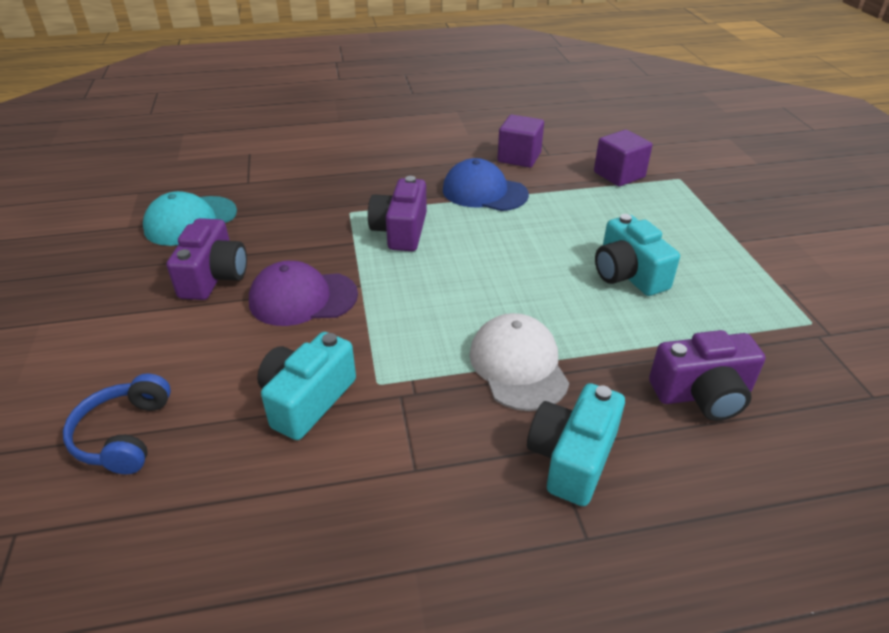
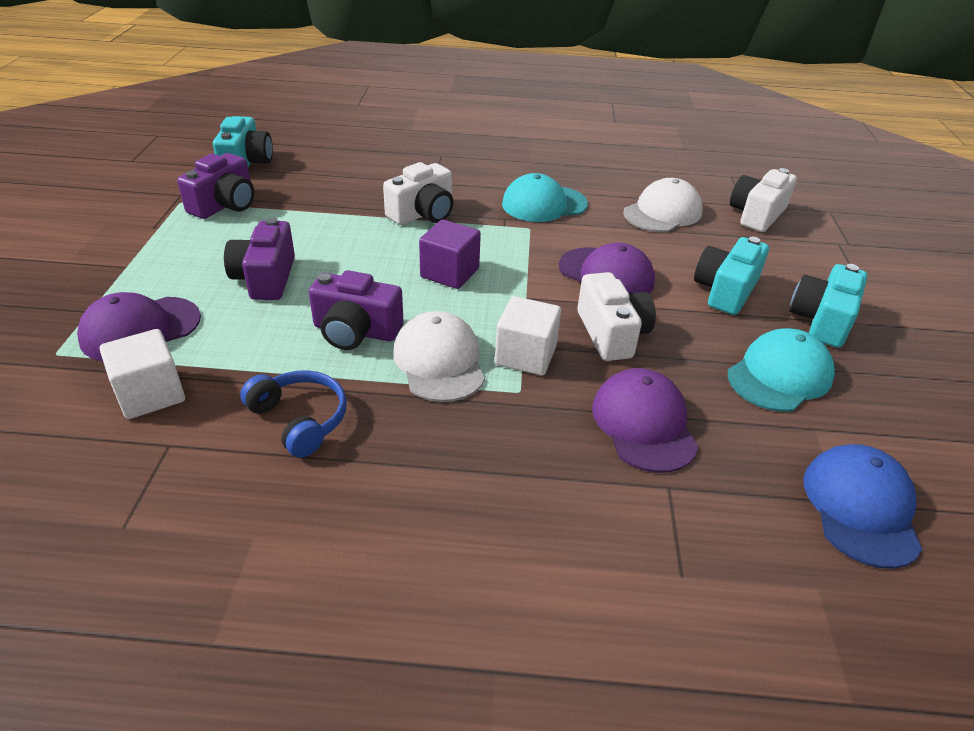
purple cap: [249,261,358,326] = 1 -> [77,292,201,361] [559,243,655,294] [592,368,698,473] = 3
purple cube: [497,115,544,168] [594,130,653,186] = 2 -> [419,220,481,289] = 1
turquoise cap: [143,191,237,246] = 1 -> [502,173,588,222] [728,328,835,412] = 2
white camera: none = 0 -> [383,162,453,225] [577,272,656,361] [730,168,797,232] = 3
white cap: [469,313,569,411] = 1 -> [393,311,485,402] [623,178,703,232] = 2
white cube: none = 0 -> [100,329,185,419] [495,296,561,376] = 2

